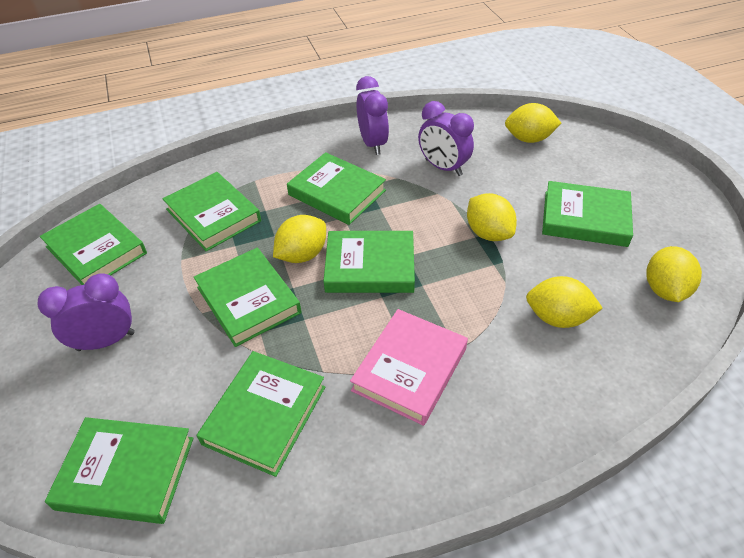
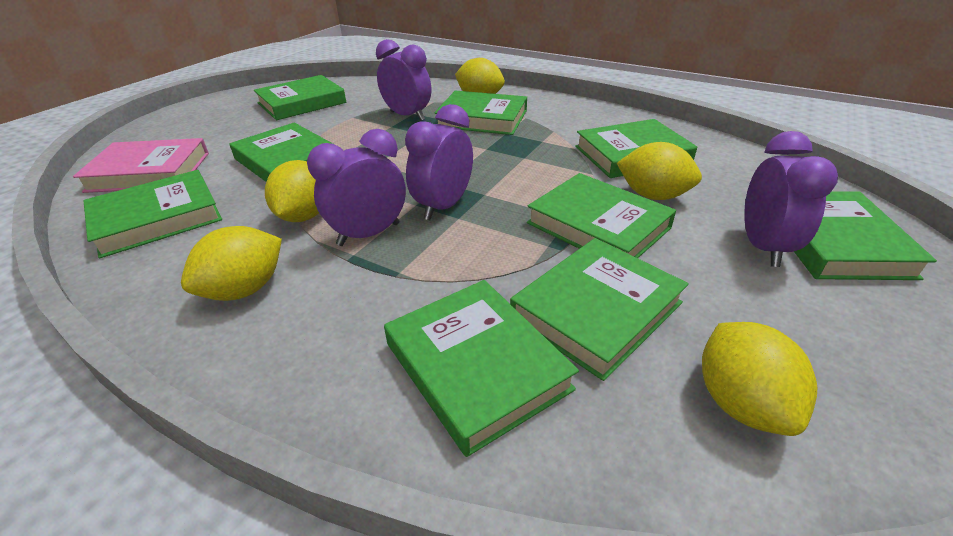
green book: [40,204,147,285] [45,417,193,524] [163,172,261,251] [194,248,301,347] [197,351,325,477] [287,152,386,225] [323,231,415,293] [542,181,633,247] = 8 -> [83,170,222,258] [230,123,333,182] [254,75,346,120] [384,280,579,457] [434,90,527,135] [510,238,689,381] [527,173,676,258] [575,119,697,178] [794,191,937,280] = 9
purple clock: [37,273,135,351] [356,76,389,155] [418,101,474,176] = 3 -> [307,129,406,246] [376,39,431,121] [405,104,473,220] [744,131,838,267] = 4

